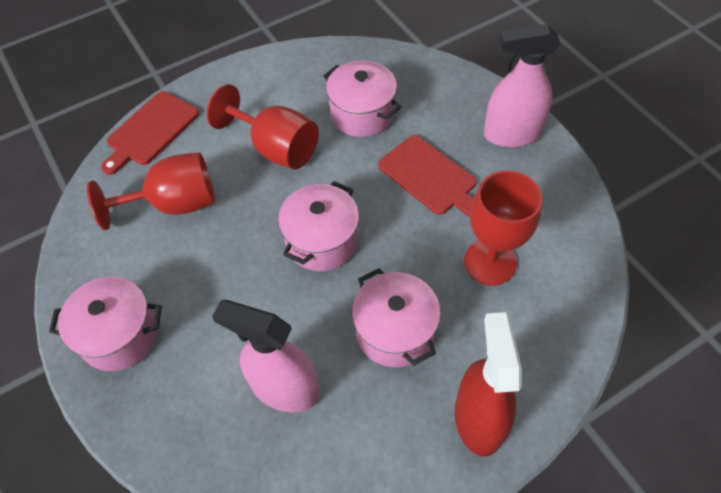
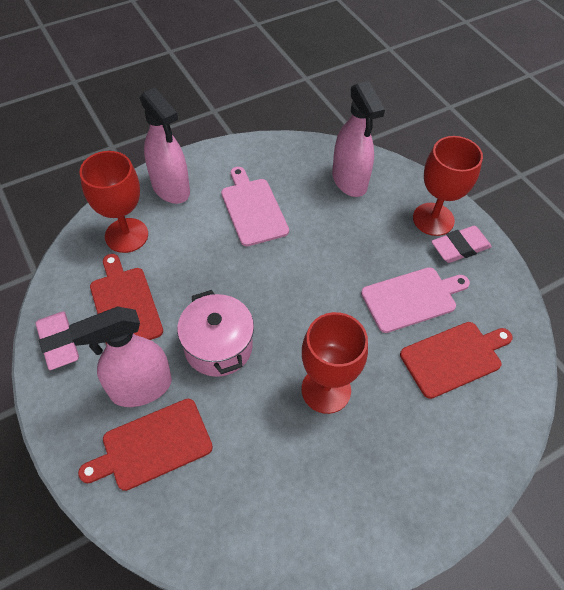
pink cutting board: none = 0 -> [221,167,289,246] [361,267,470,333] = 2
pink eraser: none = 0 -> [35,311,79,370] [431,226,492,263] = 2
pink pot: [49,276,162,371] [278,181,359,271] [323,61,401,137] [352,268,441,367] = 4 -> [177,290,254,377] = 1
pink spray bottle: [212,300,319,413] [484,24,561,148] = 2 -> [69,306,172,407] [140,87,190,204] [332,81,385,197] = 3
red cutting board: [101,91,199,175] [378,135,476,218] = 2 -> [78,399,213,491] [90,254,163,345] [400,322,513,399] = 3
red spray bottle: [455,312,522,457] = 1 -> none = 0

